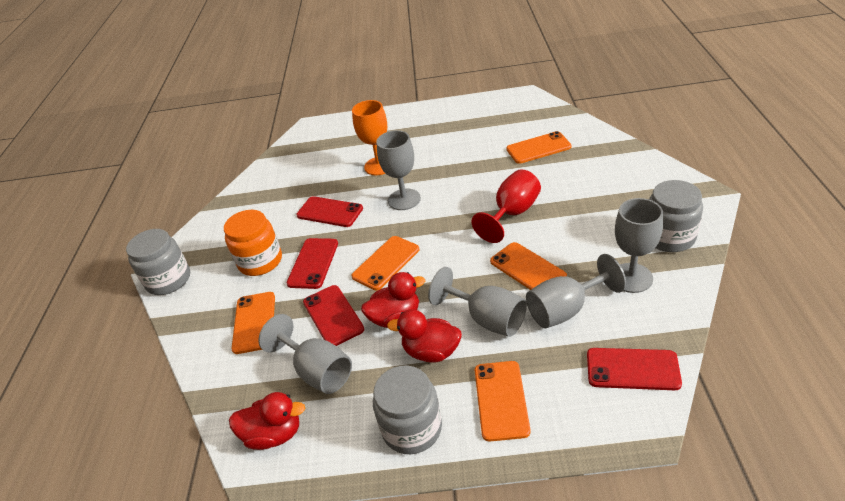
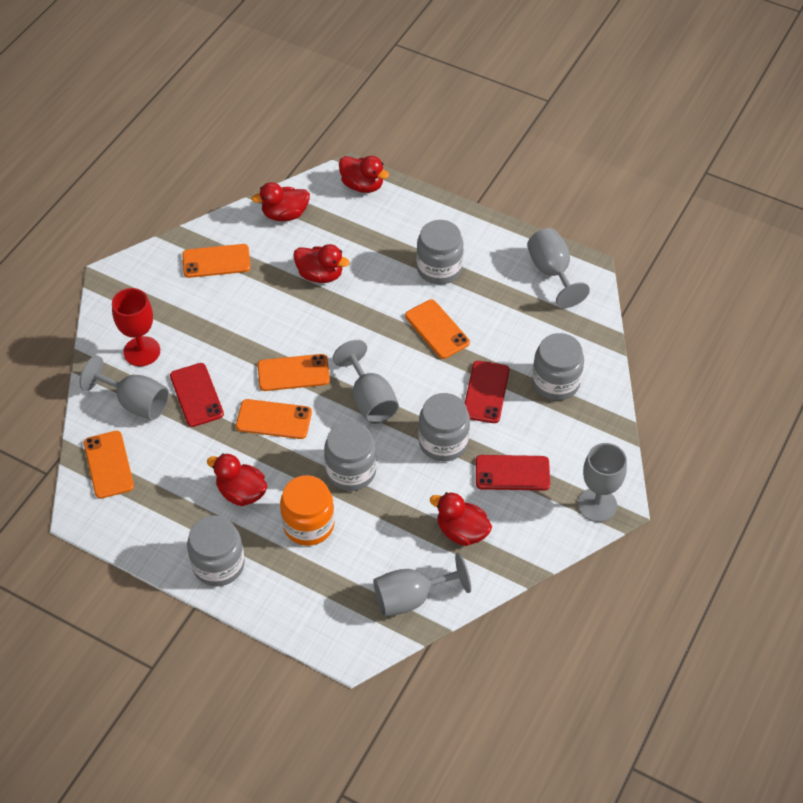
grey jar: [126,229,190,295] [373,366,442,454] [649,180,703,252] = 3 -> [187,515,245,586] [324,422,377,491] [416,220,463,285] [418,393,470,462] [532,333,584,400] = 5
orange goblet: [352,100,387,175] = 1 -> none = 0
red duck: [229,392,305,450] [361,272,425,328] [387,309,462,363] = 3 -> [207,453,267,506] [251,182,310,221] [293,244,350,283] [339,156,389,193] [430,492,492,546] = 5
red phone: [286,238,338,289] [296,196,363,227] [303,285,364,346] [587,348,682,390] = 4 -> [170,363,224,427] [465,361,509,423] [476,455,550,490] = 3

